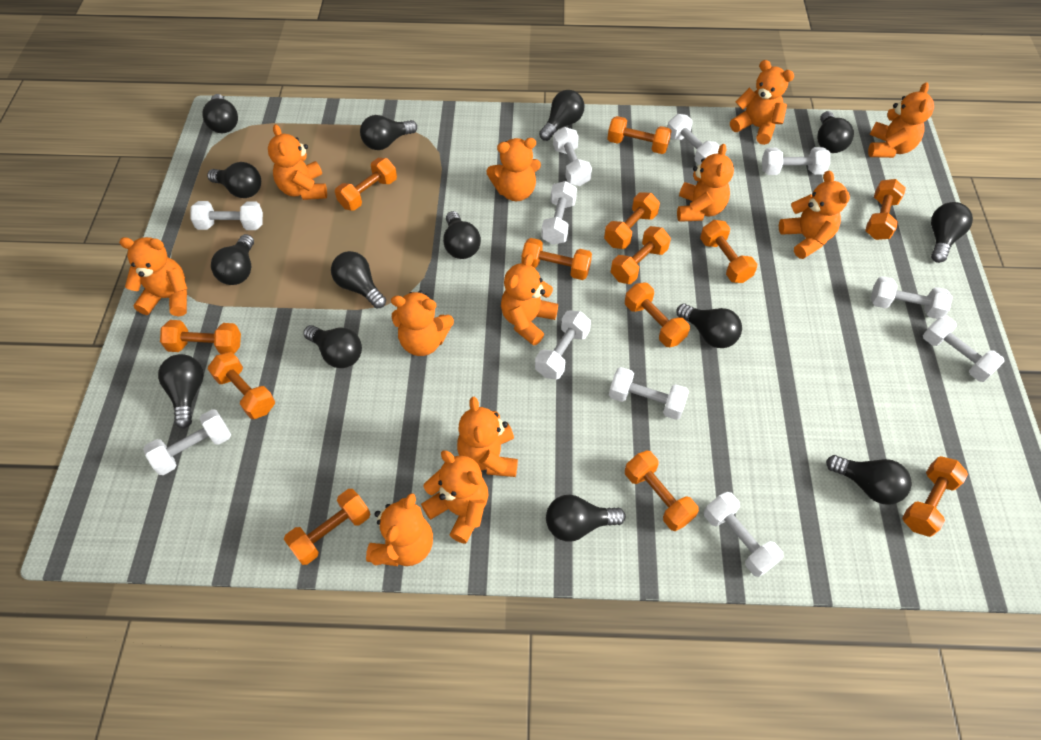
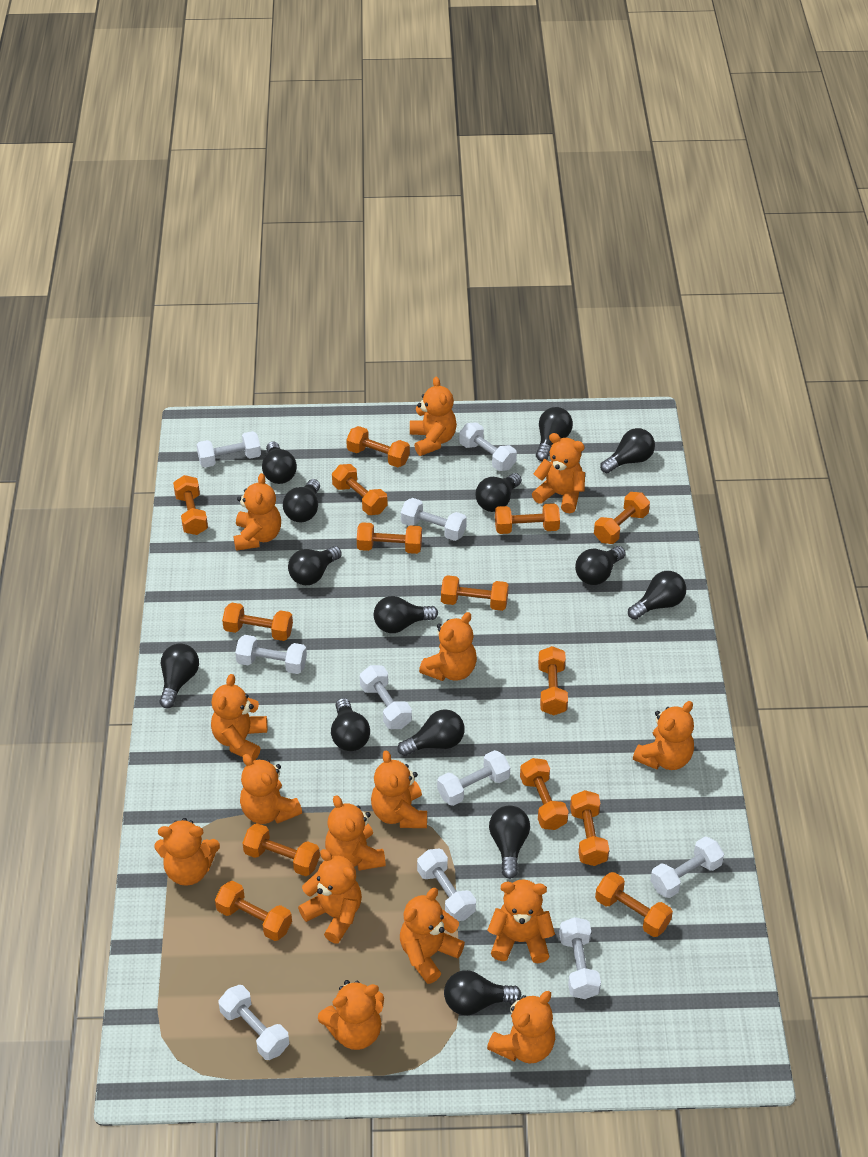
orange dumbbell: [160,320,241,354] [208,352,275,419] [284,489,370,565] [335,158,397,211] [521,238,592,280] [604,192,660,249] [607,116,672,154] [611,226,671,284] [625,282,690,347] [625,450,699,531] [700,220,757,283] [865,179,906,240] [902,456,968,537] = 13 -> [173,475,208,535] [215,881,292,941] [222,603,293,641] [243,823,320,876] [332,464,388,515] [346,426,410,467] [357,522,422,554] [441,575,509,611] [495,503,560,534] [520,758,569,830] [538,646,568,715] [570,790,609,866] [594,492,650,544] [595,872,673,937] = 14
orange teddy bear: [119,237,188,316] [268,124,327,200] [366,493,433,566] [391,291,454,356] [421,451,489,544] [457,397,518,477] [486,138,541,201] [501,254,558,346] [677,144,734,222] [730,60,794,145] [779,171,850,259] [868,82,934,158] = 12 -> [155,818,220,886] [211,674,267,761] [233,473,281,551] [240,754,302,824] [298,849,362,943] [318,980,384,1050] [325,795,386,871] [371,750,427,828] [400,888,465,984] [410,377,457,456] [419,612,477,681] [487,879,555,963] [487,991,555,1064] [532,433,585,513] [633,701,694,770] = 15
white dumbbell: [143,409,231,475] [190,201,263,230] [535,310,591,380] [541,181,577,245] [553,127,592,186] [609,367,689,420] [667,114,720,165] [704,492,784,577] [762,147,830,175] [871,276,953,319] [923,315,1005,382] = 11 -> [196,431,261,468] [218,985,289,1060] [235,635,307,674] [360,665,412,729] [401,498,467,541] [417,849,476,921] [437,750,510,806] [459,422,517,471] [559,917,601,999] [650,837,724,898] = 10

